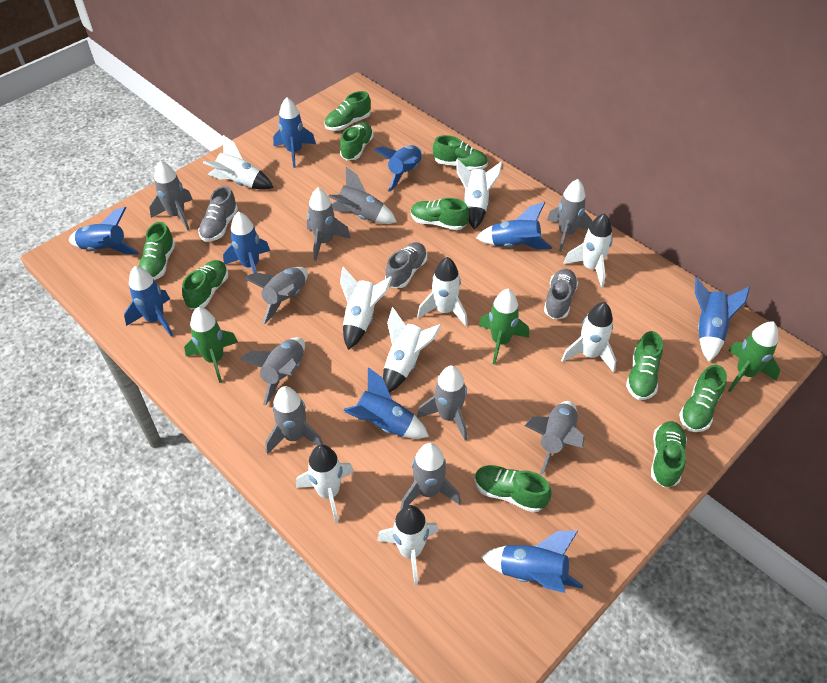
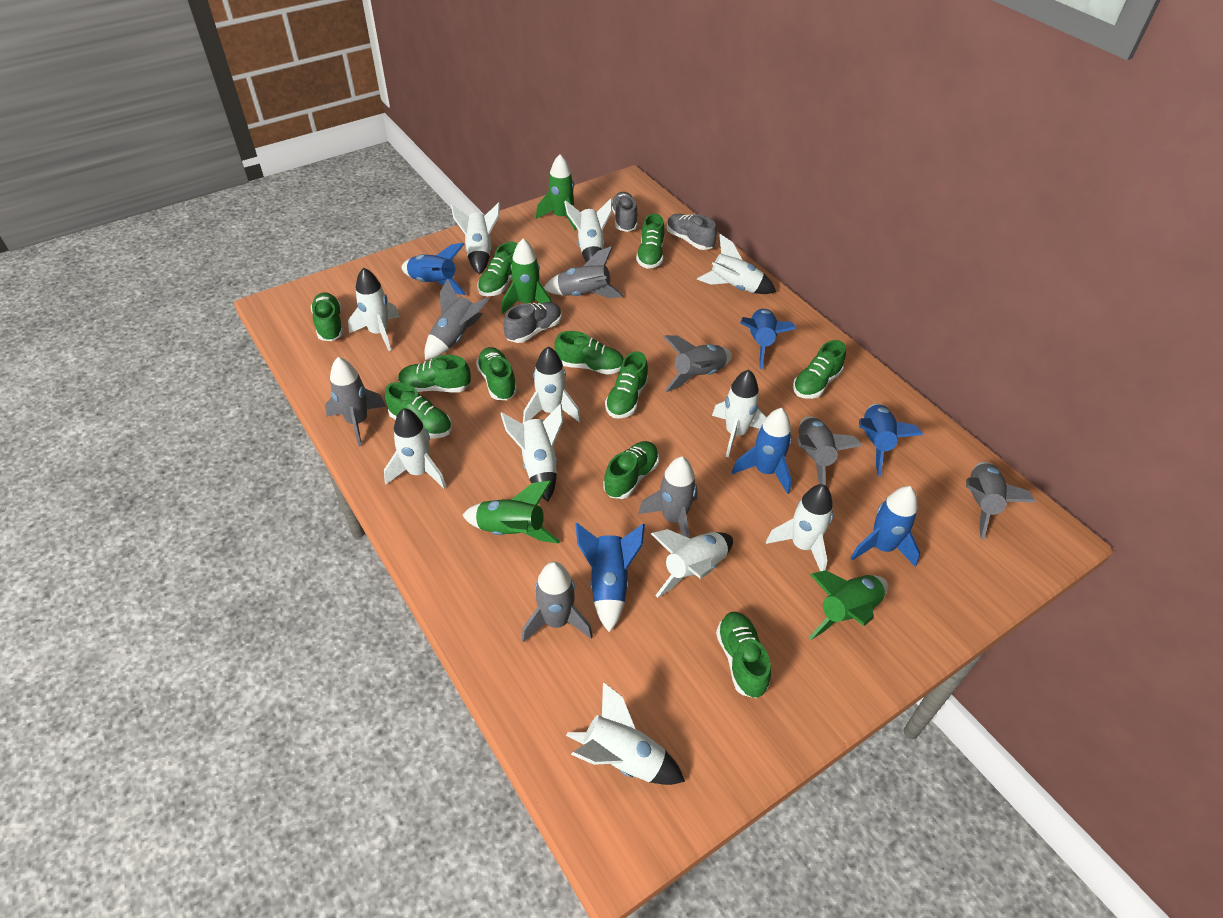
blue rocket: [69,207,139,254] [124,266,173,336] [223,211,270,273] [273,97,316,168] [343,367,429,439] [374,145,422,192] [476,202,552,249] [481,531,583,593] [695,278,750,362] = 9 -> [401,243,466,295] [575,523,645,632] [732,408,792,494] [740,309,796,369] [851,486,920,567] [859,404,923,476] = 6
green rocket: [184,307,238,383] [479,289,529,365] [728,322,780,392] = 3 -> [462,481,560,543] [502,239,552,314] [536,154,577,230] [808,570,888,640] = 4
green shoe: [139,222,175,280] [182,260,228,309] [324,91,371,131] [340,122,374,160] [411,198,469,230] [433,135,488,170] [475,465,551,513] [626,331,663,400] [651,421,687,487] [679,365,727,432] = 10 -> [311,292,344,341] [385,382,452,438] [398,355,471,393] [476,347,517,400] [477,242,517,296] [554,331,624,375] [603,441,659,499] [605,351,648,418] [636,214,665,269] [716,612,771,698] [793,340,846,399] = 11
grey rocket: [149,160,193,230] [240,337,305,406] [244,267,308,324] [265,386,323,454] [307,187,351,261] [328,167,397,224] [400,443,461,509] [417,366,467,440] [524,401,585,475] [547,179,593,252] = 10 -> [325,357,386,446] [424,279,489,360] [522,562,593,643] [544,246,624,298] [638,457,698,538] [663,335,732,392] [797,416,862,486] [966,462,1036,540] = 8
white rocket: [203,135,273,190] [296,444,354,523] [340,267,392,350] [377,505,439,586] [383,307,442,393] [417,257,467,326] [456,159,502,230] [561,302,616,373] [563,213,613,288] = 9 -> [348,267,400,351] [384,408,446,489] [451,202,500,275] [500,403,563,501] [523,346,581,423] [564,198,612,263] [566,682,685,785] [651,529,733,598] [697,234,776,294] [712,369,767,457] [766,484,833,571] = 11

